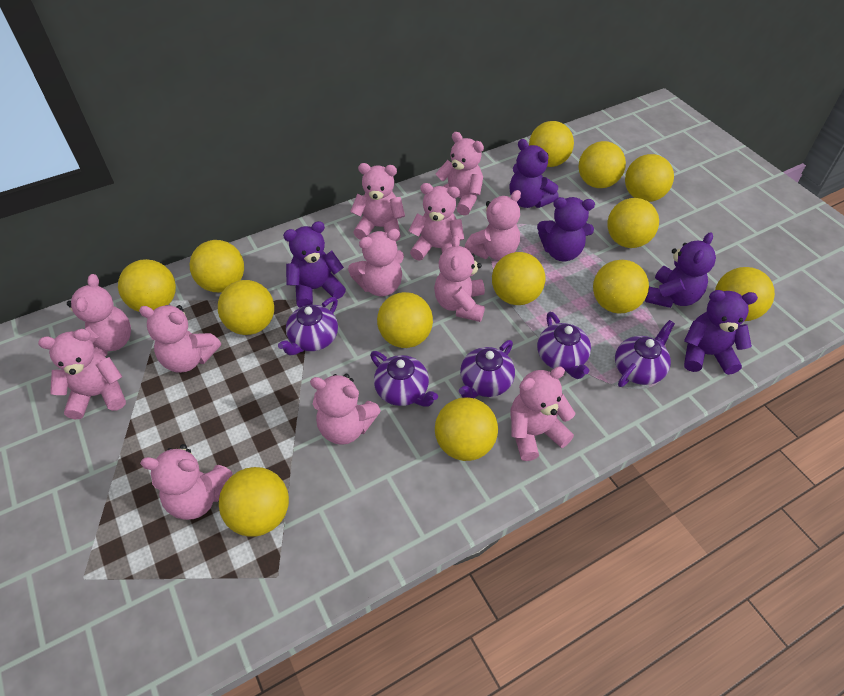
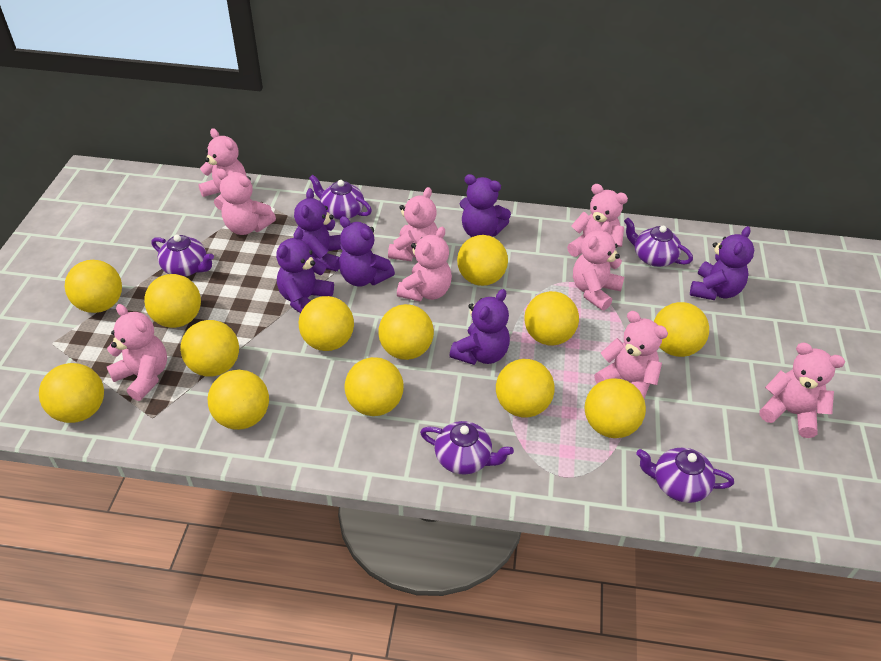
pink teddy bear: [38,329,126,419] [67,274,131,356] [139,305,221,373] [140,444,232,520] [310,374,381,445] [348,229,404,296] [350,163,405,241] [409,183,464,261] [434,235,485,322] [436,132,484,216] [464,190,521,260] [511,367,575,461] = 12 -> [107,304,167,401] [198,128,247,210] [216,169,276,235] [388,187,438,261] [397,227,452,302] [567,184,628,257] [573,221,625,311] [594,311,668,398] [759,343,845,438] = 9
purple teddy bear: [283,221,346,308] [509,139,559,208] [537,197,595,261] [645,232,716,308] [684,290,758,375] = 5 -> [276,228,334,313] [294,188,341,271] [339,216,395,287] [449,289,510,365] [460,174,511,237] [690,226,754,300] = 6

